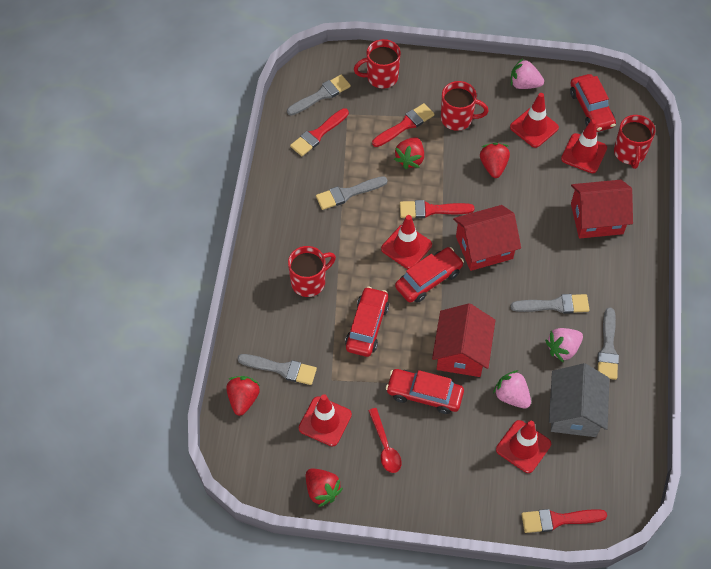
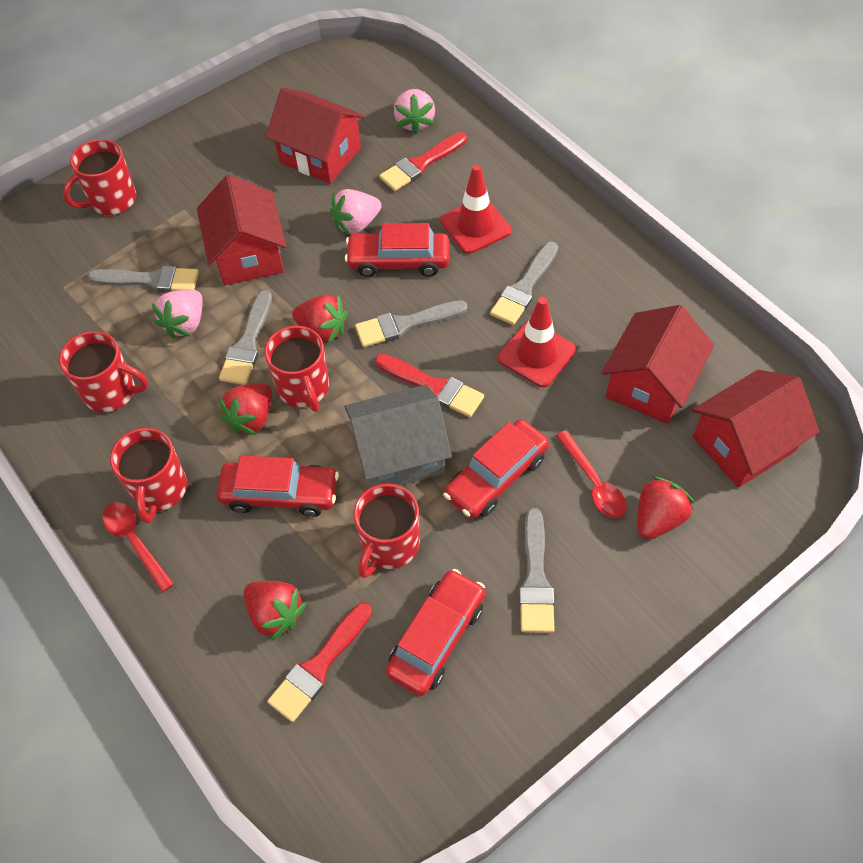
red brush: [290,108,349,156] [372,103,434,147] [400,200,474,218] [521,509,607,533] = 4 -> [267,602,372,722] [375,354,484,417] [379,132,467,191] = 3
red house: [432,303,495,377] [453,205,521,271] [571,180,633,239] = 3 -> [197,175,286,285] [266,87,365,184] [601,305,714,424] [692,370,820,488] = 4
red mug: [288,246,336,297] [354,39,401,88] [441,81,489,131] [614,115,655,169] = 4 -> [59,331,149,413] [63,139,136,215] [110,428,187,523] [264,326,329,412] [353,484,420,578] = 5
red spoon: [368,408,402,473] = 1 -> [102,502,174,592] [556,430,627,518] = 2
red traffic cone: [299,394,352,446] [381,215,432,269] [496,420,551,473] [510,93,559,148] [561,119,607,173] = 5 -> [440,164,512,254] [498,297,576,387] = 2

